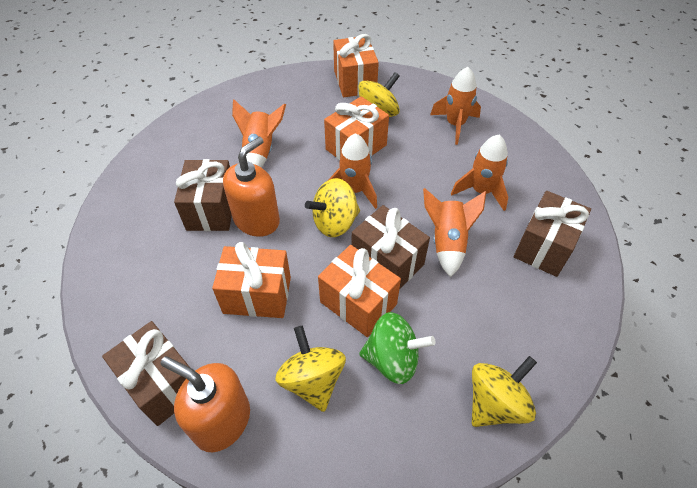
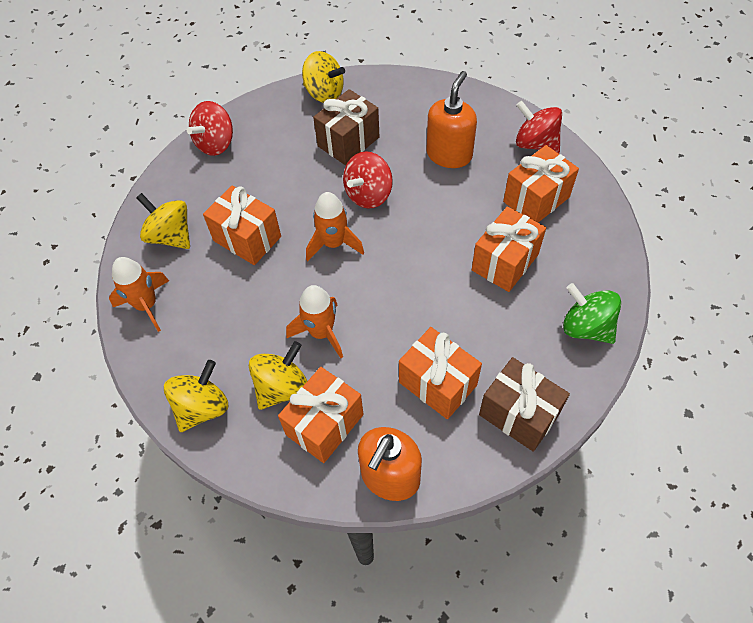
brown gift: [102,321,189,426] [174,159,232,231] [352,205,430,289] [514,191,591,277] = 4 -> [313,89,379,165] [479,357,570,452] = 2
orange gift: [212,242,291,318] [318,245,401,337] [324,96,389,161] [333,34,379,97] = 4 -> [203,186,281,265] [278,367,364,463] [399,327,482,419] [472,206,546,292] [503,145,579,223] = 5
orange rocket: [232,99,286,168] [328,133,377,209] [423,188,486,277] [430,67,481,145] [451,135,508,211] = 5 -> [109,257,169,332] [286,285,343,358] [306,192,364,261] = 3
red spinning top: none = 0 -> [187,101,233,156] [343,151,393,208] [516,101,562,154] = 3

